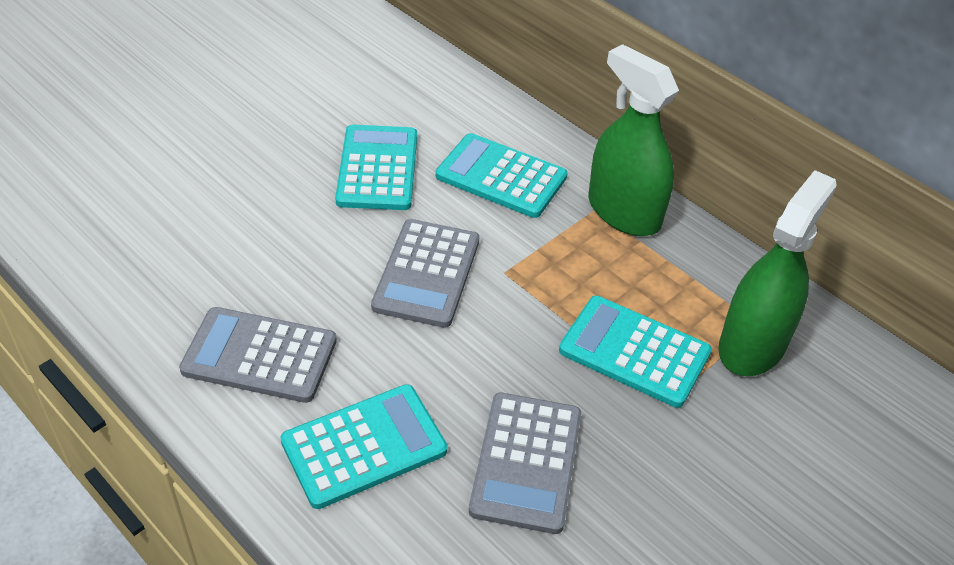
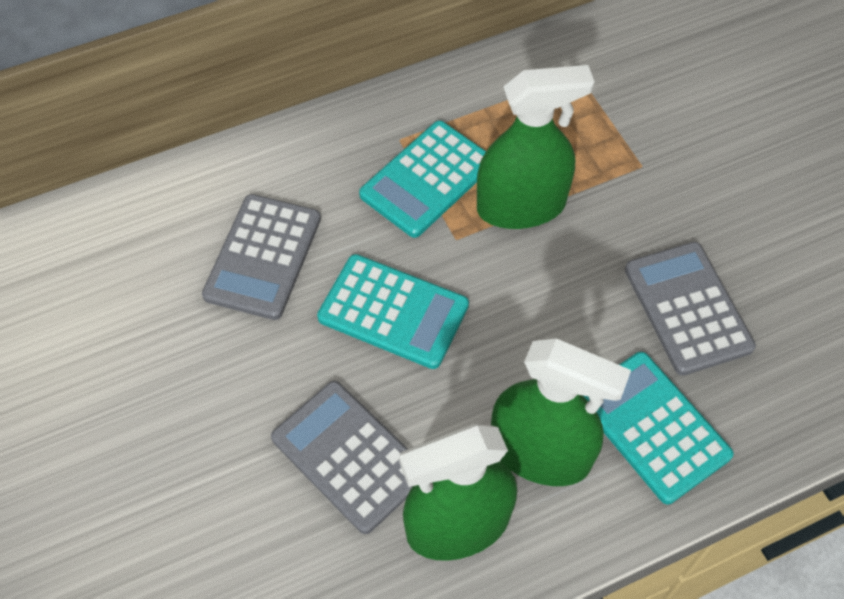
green spray bottle: [589,44,679,236] [718,170,837,376] = 2 -> [399,424,517,561] [477,65,595,229] [491,338,631,486] = 3
turquoise calculator: [280,384,447,509] [335,125,417,210] [436,133,568,218] [559,296,712,408] = 4 -> [317,254,469,369] [359,121,486,238] [582,352,734,504] = 3

